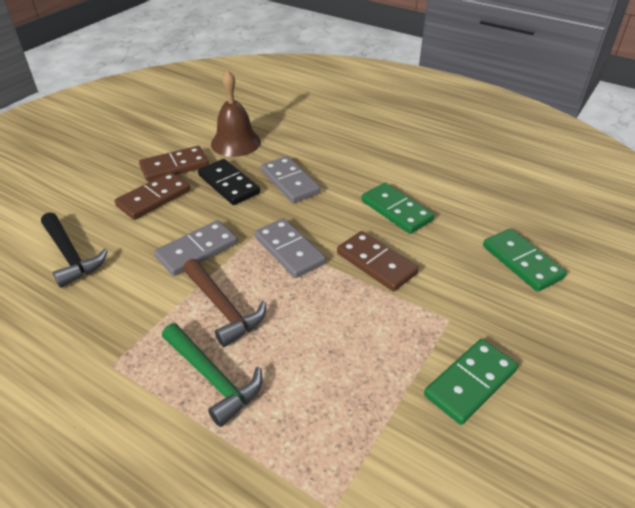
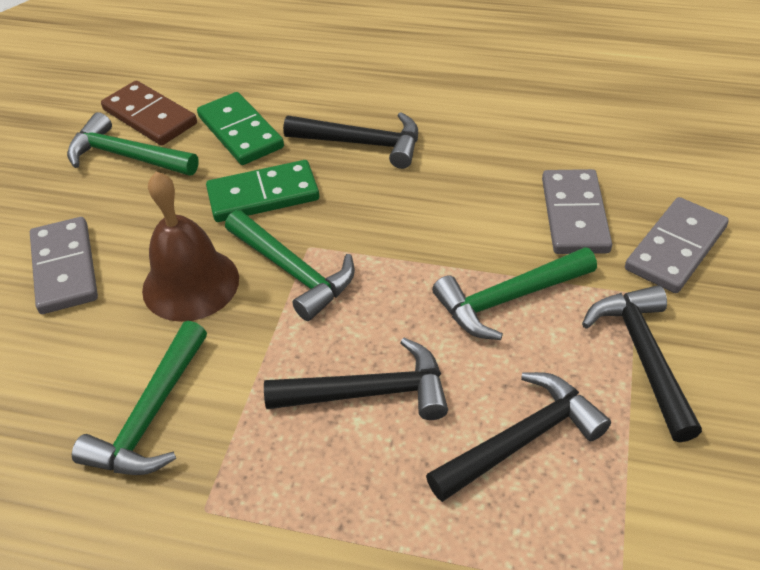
black domino: [198,159,260,205] = 1 -> none = 0
black hammer: [41,212,108,288] = 1 -> [264,338,448,420] [283,112,418,169] [426,372,611,502] [582,285,702,442] = 4
brown domino: [115,172,190,220] [139,146,209,182] [337,231,419,291] = 3 -> [101,81,197,146] = 1
brown hammer: [183,259,266,347] = 1 -> none = 0
green domino: [361,183,434,234] [424,339,518,425] [483,228,567,292] = 3 -> [197,92,284,165] [206,160,319,222] = 2
green hammer: [162,323,262,427] = 1 -> [67,112,199,176] [72,321,207,475] [225,210,355,321] [432,247,597,340] = 4

